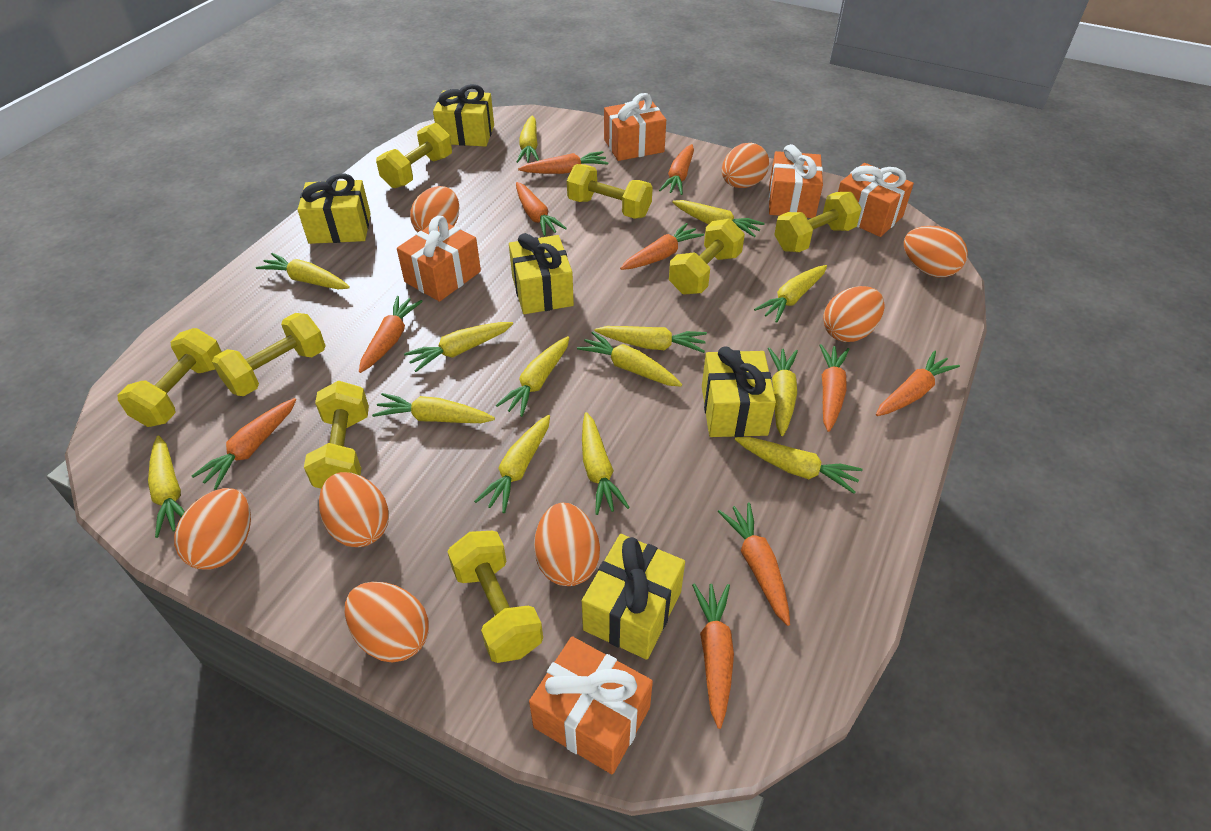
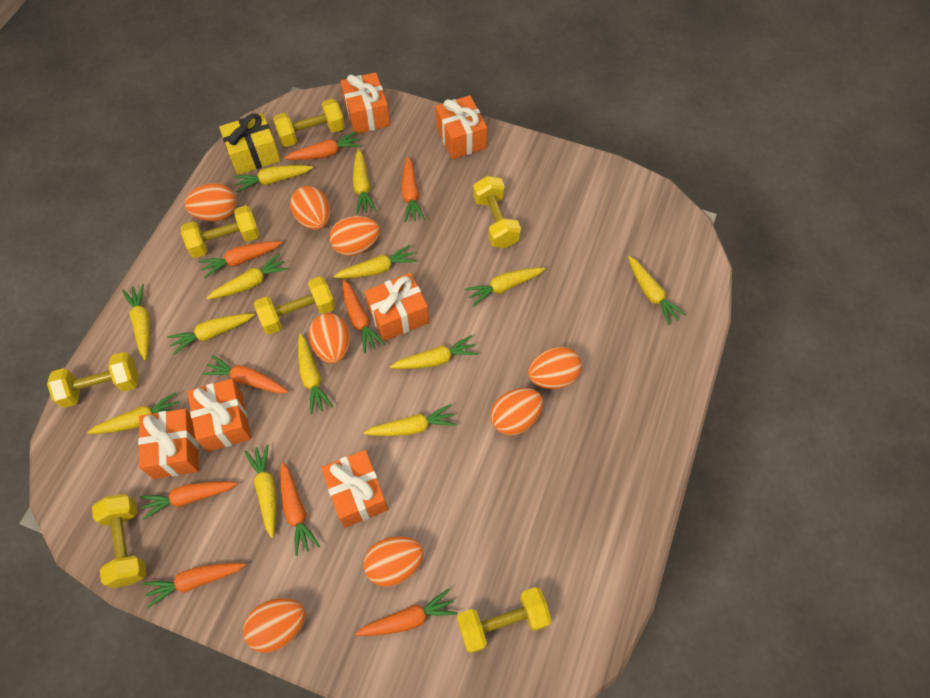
orange carrot: [192,398,296,490] [359,296,423,373] [516,182,567,236] [518,151,608,174] [620,223,704,270] [659,144,694,195] [692,584,734,729] [718,502,790,626] [819,344,850,432] [876,350,960,416] = 10 -> [140,482,238,520] [143,563,246,608] [199,241,282,278] [202,355,288,393] [280,462,320,556] [284,132,362,160] [343,280,385,353] [355,589,457,636] [401,156,425,222] = 9
orange gift: [397,216,481,302] [529,636,653,774] [604,93,666,161] [769,144,823,218] [838,163,914,237] = 5 -> [138,409,199,479] [187,379,251,452] [321,450,388,528] [340,72,390,134] [364,273,429,341] [435,95,487,159] = 6
yellow carrot: [148,436,185,538] [256,253,350,289] [372,393,495,423] [404,322,513,372] [474,415,550,513] [496,336,569,417] [516,116,539,163] [577,331,682,387] [582,412,630,515] [595,326,707,353] [672,200,765,237] [735,437,863,494] [754,265,827,323] [768,347,798,436] = 14 -> [87,392,179,434] [122,284,150,361] [167,313,255,355] [207,253,289,299] [233,165,313,193] [244,444,276,538] [298,333,333,415] [333,245,417,279] [353,149,377,214] [363,404,457,436] [390,335,478,369] [464,267,545,307] [628,256,686,325] = 13
yellow dumbbell: [117,328,222,427] [212,313,326,396] [304,381,369,489] [376,123,452,188] [448,531,543,663] [567,164,653,219] [669,219,745,294] [774,192,862,252] = 8 -> [47,352,139,408] [92,494,147,588] [181,205,260,258] [254,276,336,335] [273,99,345,147] [457,587,552,654] [473,176,521,248] = 7
yellow gift: [297,174,371,244] [433,84,494,147] [509,233,574,314] [582,534,685,660] [702,346,776,437] = 5 -> [219,113,281,175] = 1

